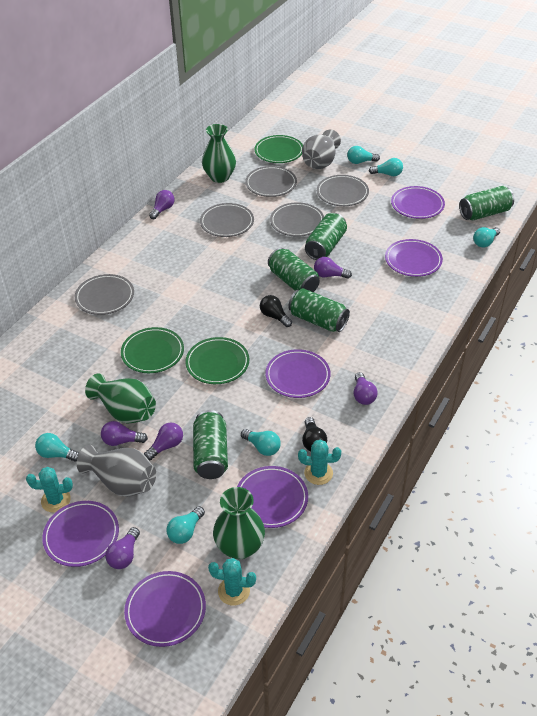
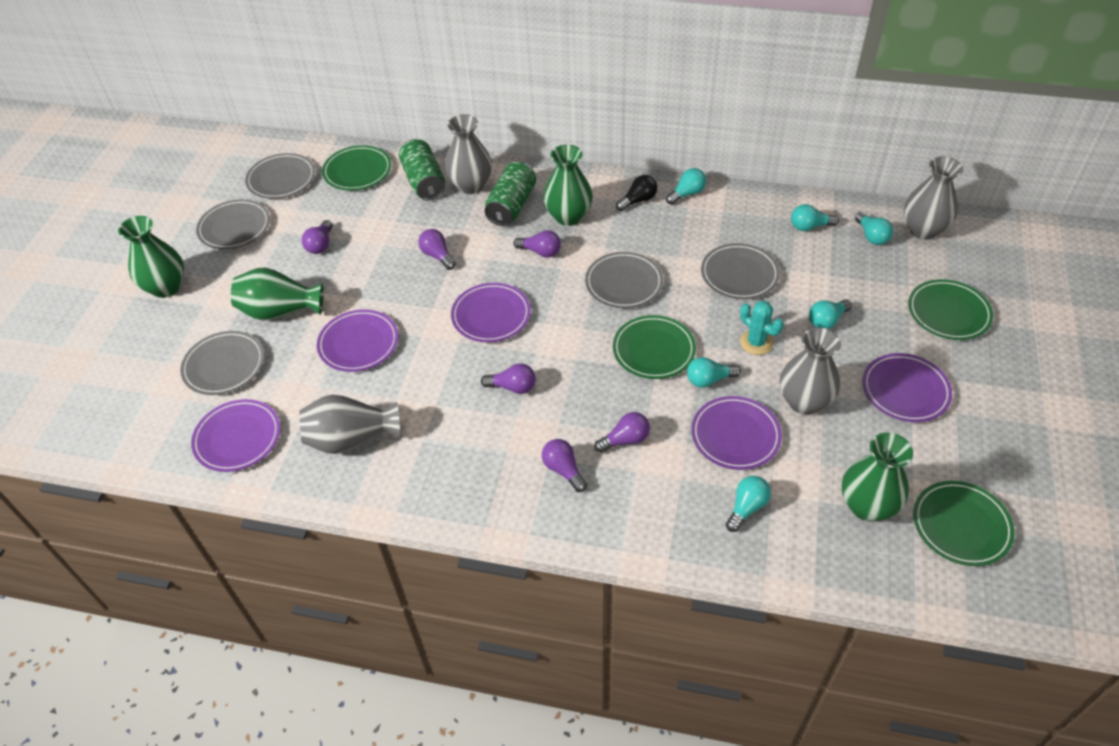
black light bulb: [260,295,292,327] [302,417,327,451] = 2 -> [616,175,657,211] = 1
green can: [193,410,228,479] [268,248,320,292] [288,288,350,332] [305,213,347,260] [459,186,514,220] = 5 -> [399,139,445,201] [485,161,536,226] = 2
green plate: [121,327,184,373] [185,337,249,384] [255,135,303,163] = 3 -> [322,145,391,191] [613,315,696,379] [908,279,993,340] [913,481,1015,566] = 4
green vase: [85,373,156,424] [202,124,236,183] [213,487,265,559] = 3 -> [118,216,184,298] [231,268,324,321] [543,144,593,226] [842,432,913,521] = 4
grey vase: [77,445,156,497] [302,130,341,169] = 2 -> [300,395,400,454] [445,114,492,194] [780,327,841,415] [904,156,963,240] = 4
purple plate: [42,501,119,567] [124,571,206,647] [237,466,308,528] [265,349,331,398] [385,239,443,277] [391,186,445,219] = 6 -> [191,399,280,472] [317,309,398,372] [451,283,531,342] [691,396,782,470] [862,353,952,422] = 5
turquoise cactus: [26,467,73,513] [208,558,256,606] [298,440,341,485] = 3 -> [740,301,784,355] = 1

